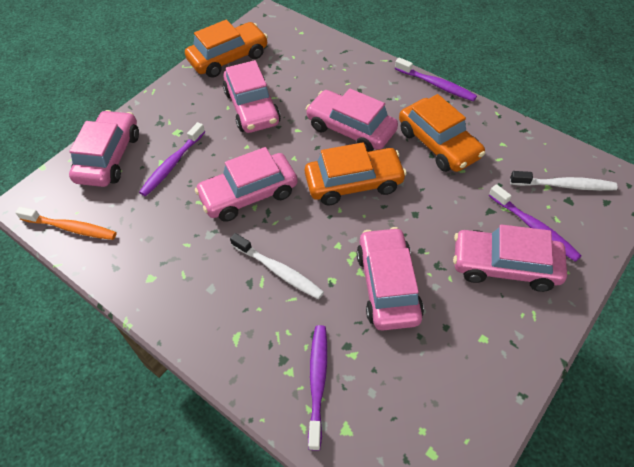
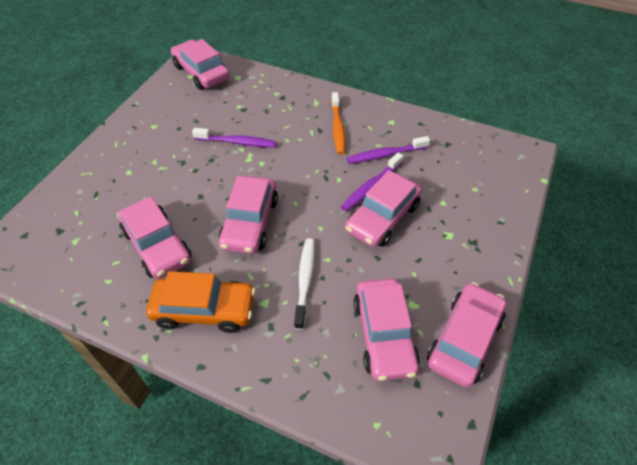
orange car: [185,20,268,78] [305,142,407,205] [399,94,485,172] = 3 -> [146,271,256,333] = 1
purple toothbrush: [139,122,205,196] [308,325,327,451] [395,58,477,101] [489,184,582,262] = 4 -> [192,128,276,148] [341,152,403,212] [347,136,430,164] = 3
white toothbrush: [230,233,324,299] [510,171,618,191] = 2 -> [294,239,315,330] = 1

